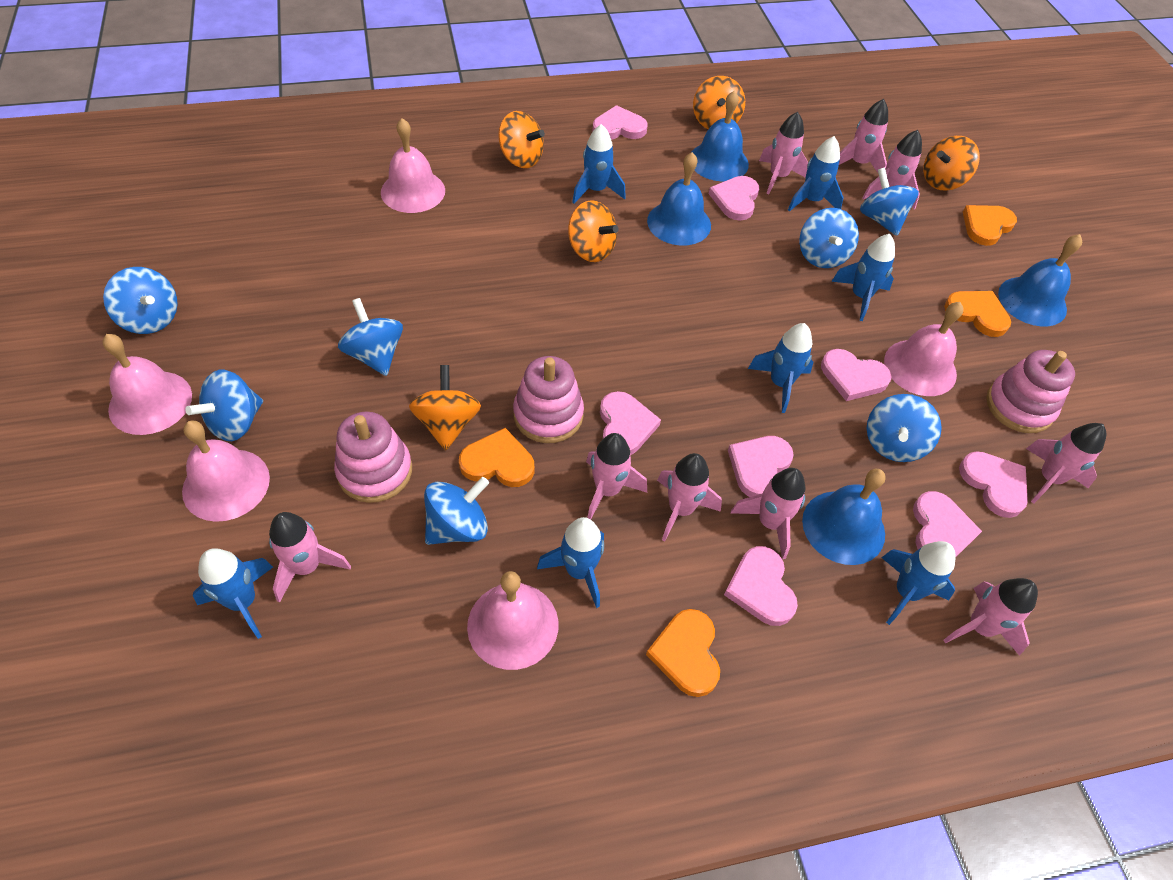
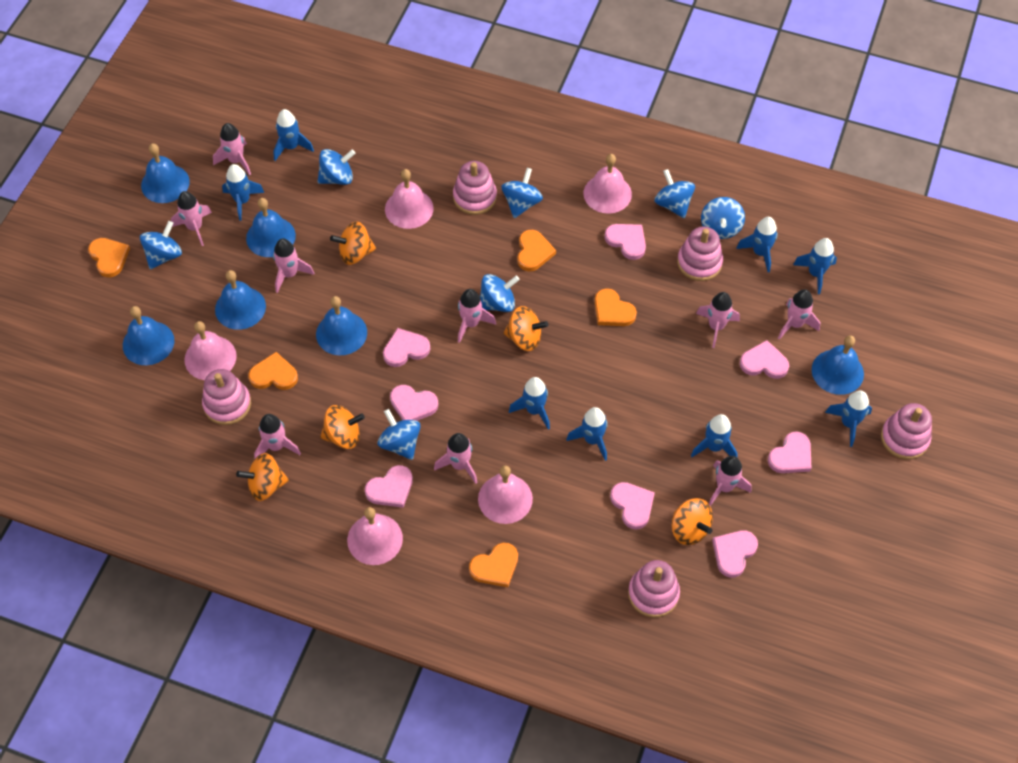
blue bell: [647,152,711,246] [692,90,749,181] [802,468,886,565] [998,234,1082,327] = 4 -> [123,306,174,365] [141,143,190,203] [215,270,266,330] [246,198,296,257] [316,296,367,355] [812,335,864,395] = 6
blue rocket: [193,548,273,639] [537,517,604,608] [572,124,626,204] [748,323,814,413] [788,136,844,212] [831,234,895,321] [882,541,956,625] = 7 -> [222,164,264,221] [273,109,314,161] [509,377,550,430] [567,407,608,461] [691,414,738,457] [736,217,778,272] [793,238,837,294] [825,390,872,447] = 8
orange heart: [459,428,534,487] [646,609,720,697] [944,291,1011,337] [963,205,1017,246] = 4 -> [88,238,130,277] [248,352,298,390] [469,543,518,587] [517,230,556,271] [594,288,637,326] = 5
pink stacking toy: [334,412,412,503] [513,356,584,443] [986,350,1075,433] = 3 -> [202,369,251,425] [453,161,497,215] [628,560,680,618] [677,226,723,281] [881,403,932,459] = 5

